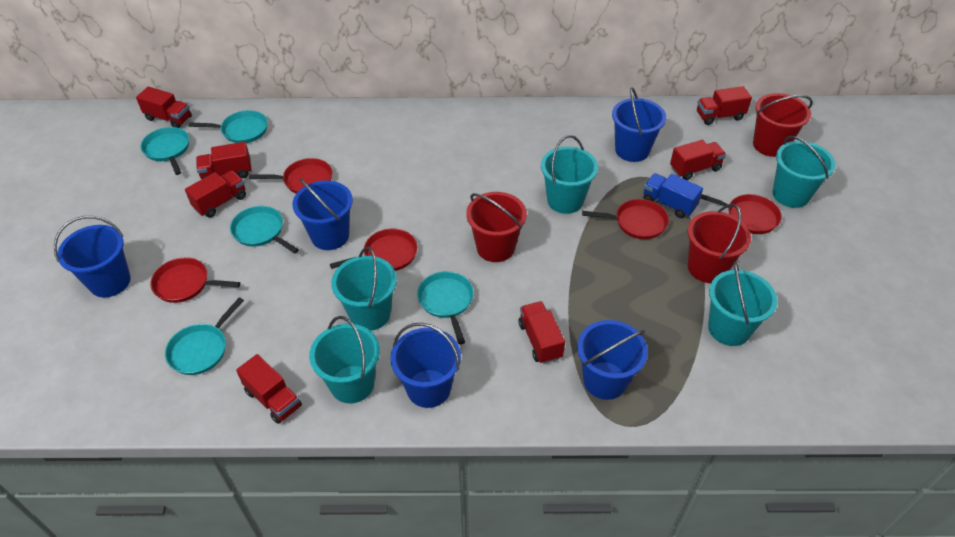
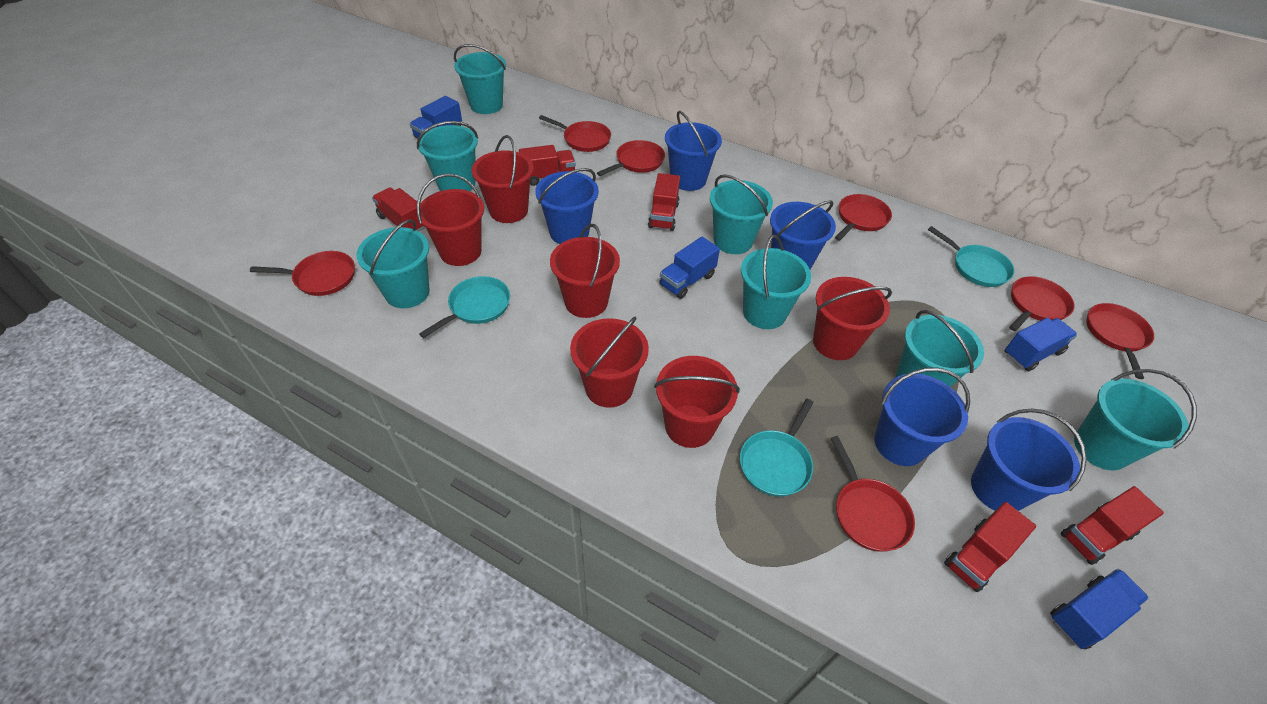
blue truck: [643,173,703,218] = 1 -> [410,96,462,138] [659,237,720,299] [1005,318,1077,371] [1050,569,1149,650] = 4
red bucket: [466,192,527,262] [688,204,751,283] [753,93,813,157] = 3 -> [417,174,484,266] [472,135,534,223] [550,224,620,318] [570,317,649,408] [654,356,740,448] [813,277,892,360] = 6
red pan: [150,257,240,303] [249,158,333,194] [330,229,417,271] [582,199,669,239] [700,194,782,234] = 5 -> [250,251,355,296] [539,115,611,152] [597,140,665,176] [831,436,915,552] [835,194,892,241] [1009,276,1075,331] [1086,303,1154,379] = 7
red truck: [136,87,192,128] [185,171,246,217] [196,142,252,179] [236,354,302,424] [519,301,565,364] [670,140,726,180] [697,86,752,125] = 7 -> [372,187,425,231] [519,145,576,186] [648,173,680,231] [944,502,1036,592] [1061,486,1164,565] = 5
turquoise bucket: [309,316,380,403] [331,247,397,331] [541,135,598,214] [708,262,777,346] [772,136,836,208] = 5 -> [357,219,430,308] [417,121,478,191] [454,44,506,114] [710,174,773,254] [741,235,811,329] [896,310,984,387] [1074,369,1197,470] = 7
turquoise pan: [141,127,189,175] [165,297,244,375] [189,110,268,143] [230,206,299,254] [417,271,474,344] = 5 -> [419,276,510,338] [740,399,814,497] [928,226,1015,287] = 3

